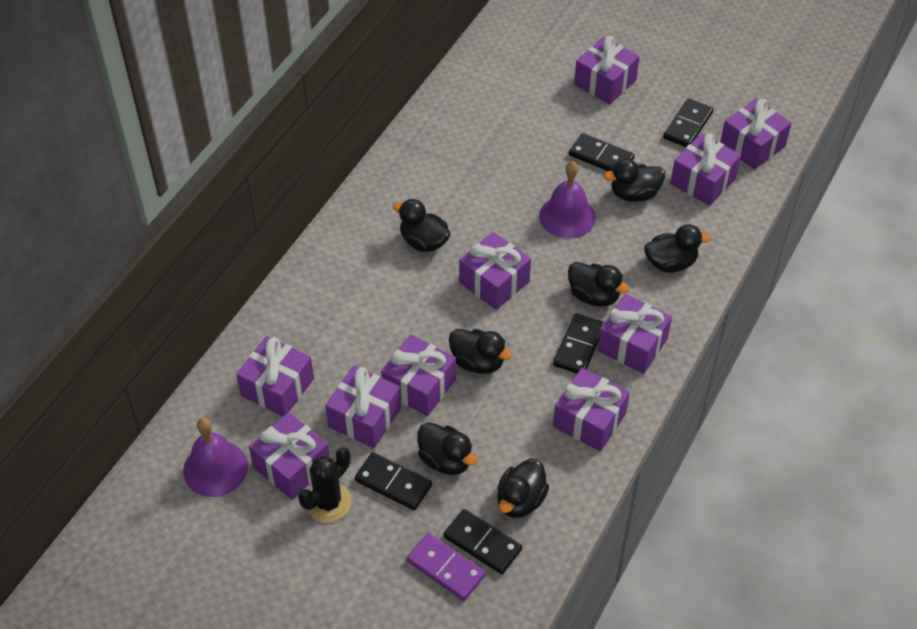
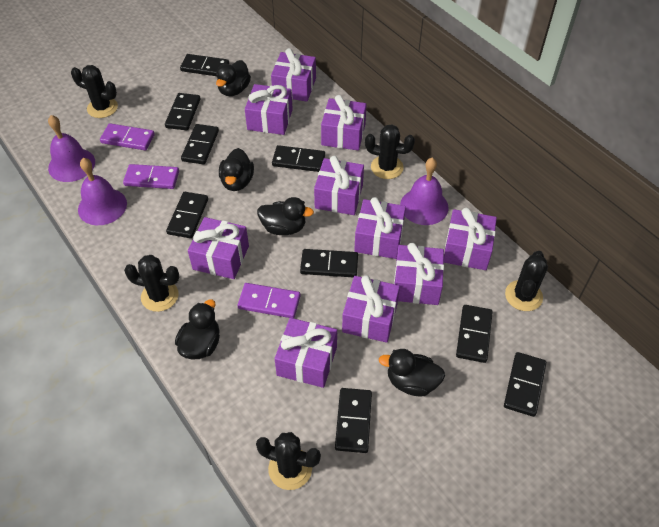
black cactus: [298,447,352,523] = 1 -> [71,65,118,118] [124,255,179,312] [256,432,321,490] [365,124,415,179] [505,251,548,311] = 5
black domino: [355,452,432,510] [444,509,522,574] [553,313,605,373] [569,133,635,171] [663,98,713,147] = 5 -> [165,93,200,130] [166,192,208,238] [180,54,229,76] [181,124,219,164] [272,145,325,172] [300,249,358,277] [335,388,372,453] [456,305,493,363] [504,352,546,417] = 9
black duck: [393,199,450,252] [417,423,478,475] [449,329,513,374] [497,458,549,518] [568,262,630,306] [604,159,665,202] [644,224,711,273] = 7 -> [175,299,220,359] [216,60,251,96] [219,148,254,191] [257,197,314,235] [379,349,445,396] = 5
purple bell: [183,418,248,497] [539,161,596,239] = 2 -> [48,115,95,182] [78,158,127,225] [400,158,449,225] = 3
purple domino: [407,533,486,601] = 1 -> [100,123,155,150] [123,164,179,189] [238,283,300,318] = 3

